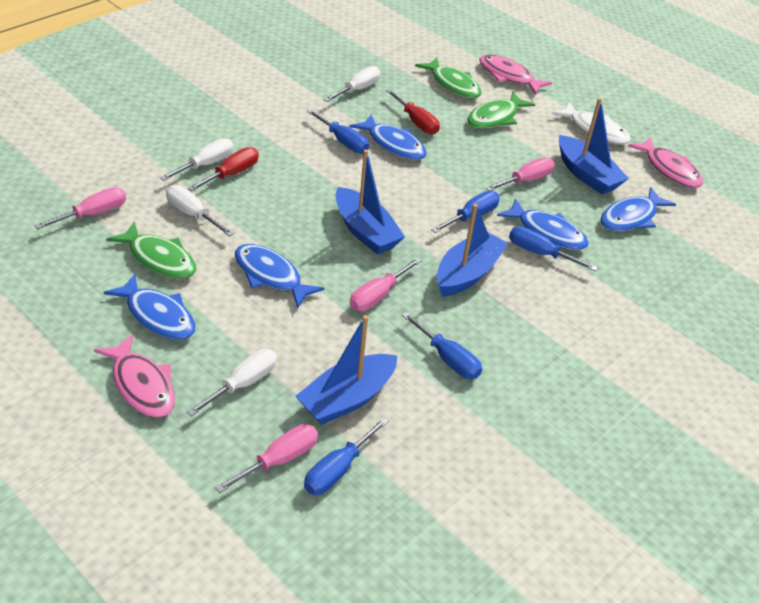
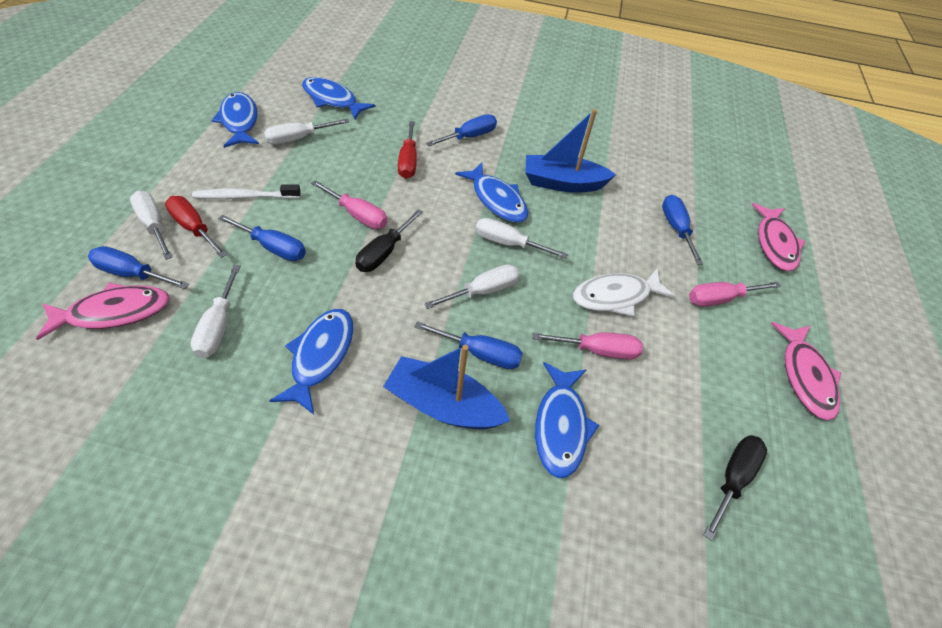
black screwdriver: none = 0 -> [355,209,423,272] [704,435,767,541] = 2
blue boat: [295,315,397,425] [335,149,405,255] [437,204,508,297] [559,98,629,195] = 4 -> [383,345,510,429] [525,109,616,193] = 2
green fish: [106,221,196,279] [415,57,481,99] [467,91,535,129] = 3 -> none = 0
pink screwdriver: [34,187,126,229] [215,424,318,493] [350,258,422,311] [486,157,555,191] = 4 -> [311,180,387,229] [532,333,643,360] [689,282,781,307] = 3
white screwdriver: [160,138,234,181] [166,185,234,237] [187,349,277,416] [324,66,380,102] = 4 -> [130,191,173,260] [191,265,241,358] [264,119,349,145] [424,264,520,309] [475,218,568,259] = 5
white toothbrush: none = 0 -> [192,185,301,199] = 1

